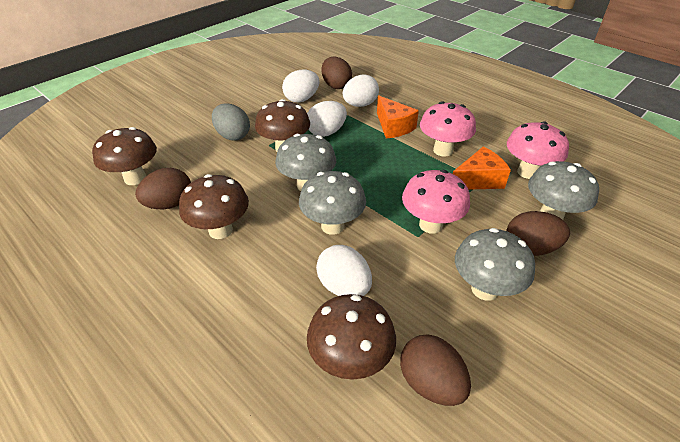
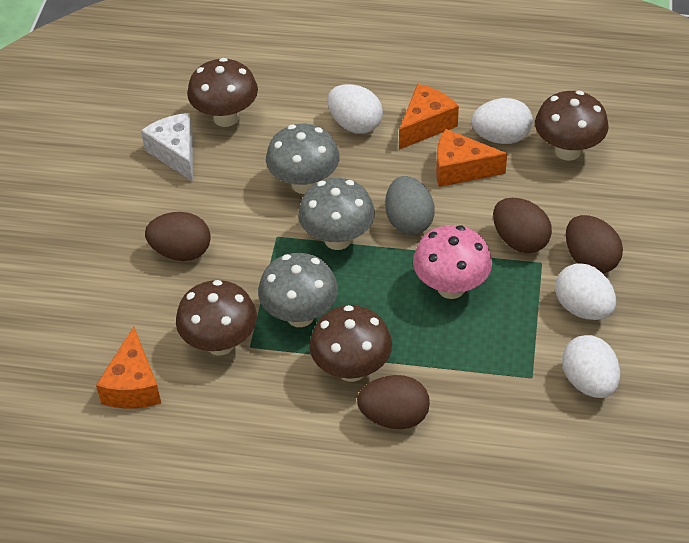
grey mushroom: [275,134,336,191] [299,171,366,235] [455,228,535,301] [528,161,599,220] = 4 -> [258,253,338,327] [266,124,340,194] [298,178,375,250] = 3
orange cheese: [377,96,419,139] [453,147,511,190] = 2 -> [96,327,161,409] [399,84,459,150] [436,129,507,187] = 3
pink mushroom: [402,170,470,234] [420,101,476,157] [507,121,569,179] = 3 -> [413,225,492,299] = 1
white cheese: none = 0 -> [141,113,193,182] = 1

